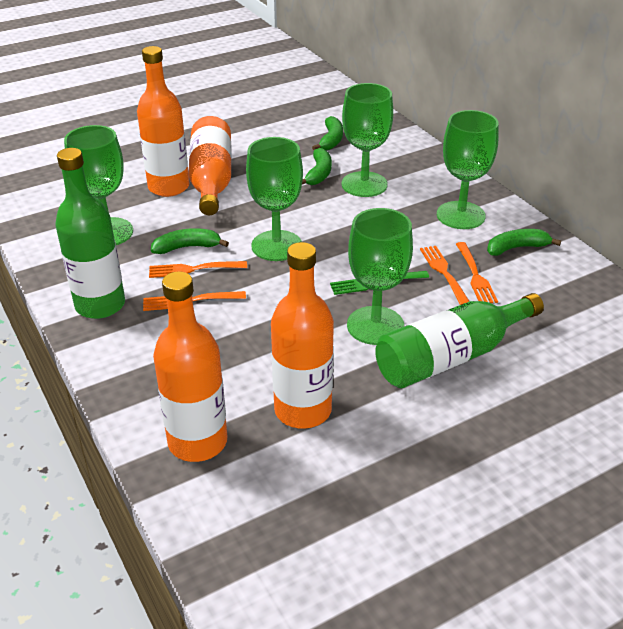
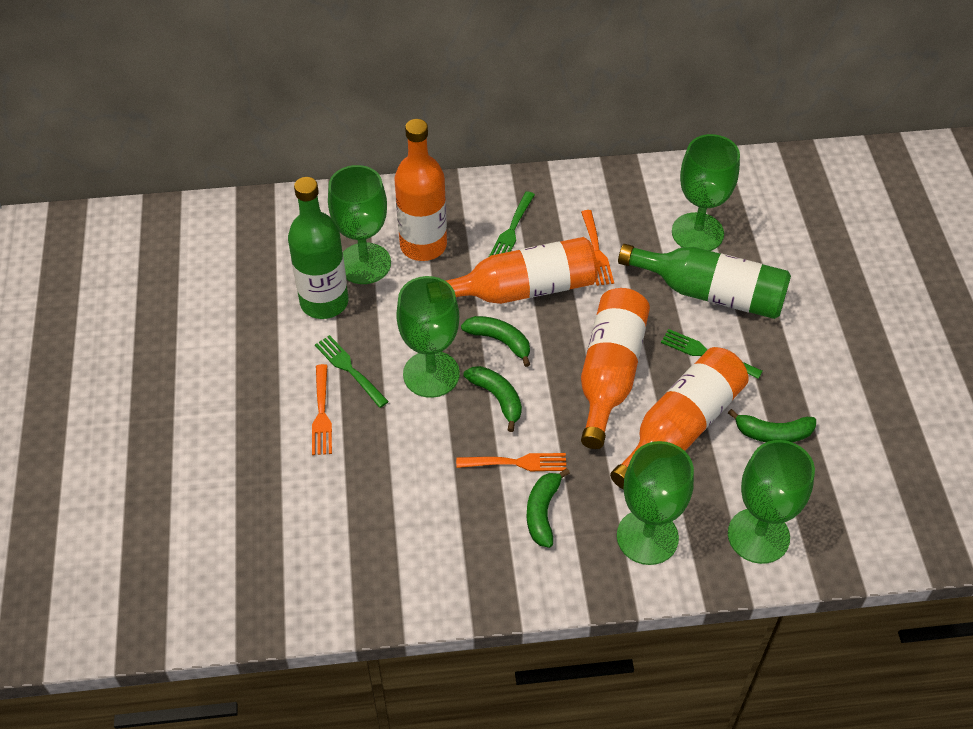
green fork: [330,271,429,295] = 1 -> [315,335,389,408] [489,191,535,256] [661,329,762,379] = 3
orange fork: [143,291,246,311] [149,261,247,278] [420,246,469,305] [456,242,498,303] = 4 -> [312,364,332,455] [456,453,567,471] [581,210,614,286] = 3

